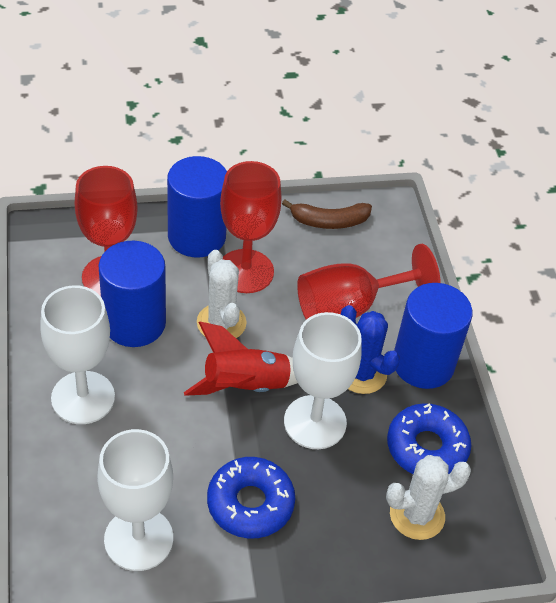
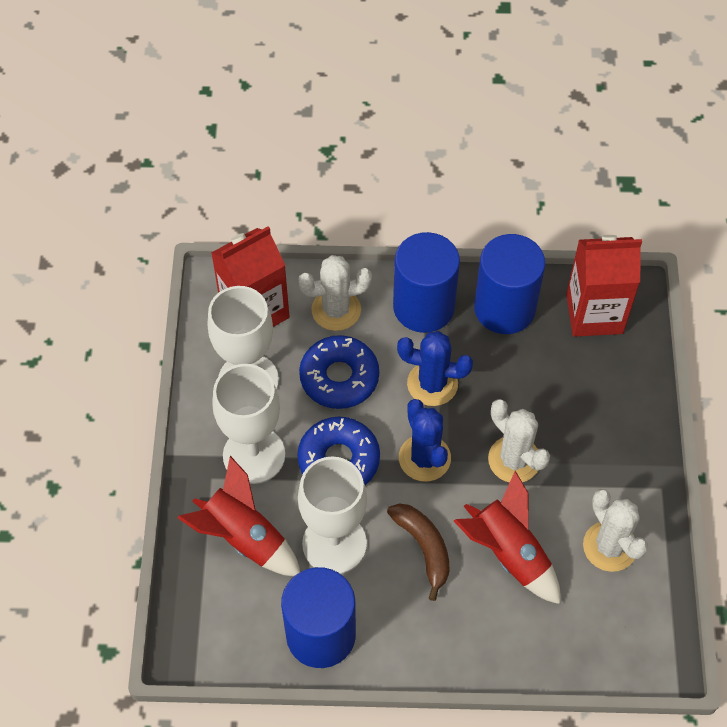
blue cactus: [341,305,400,394] = 1 -> [397,331,473,406] [399,399,451,482] = 2
red carton: none = 0 -> [211,226,290,327] [566,235,642,337] = 2
red goblet: [75,166,138,296] [220,161,282,293] [297,244,441,320] = 3 -> none = 0
red rocket: [184,322,298,396] = 1 -> [177,456,300,576] [454,471,561,604] = 2
white cactus: [197,250,246,338] [386,455,471,540] = 2 -> [298,255,372,331] [488,399,550,482] [583,489,648,572] = 3

